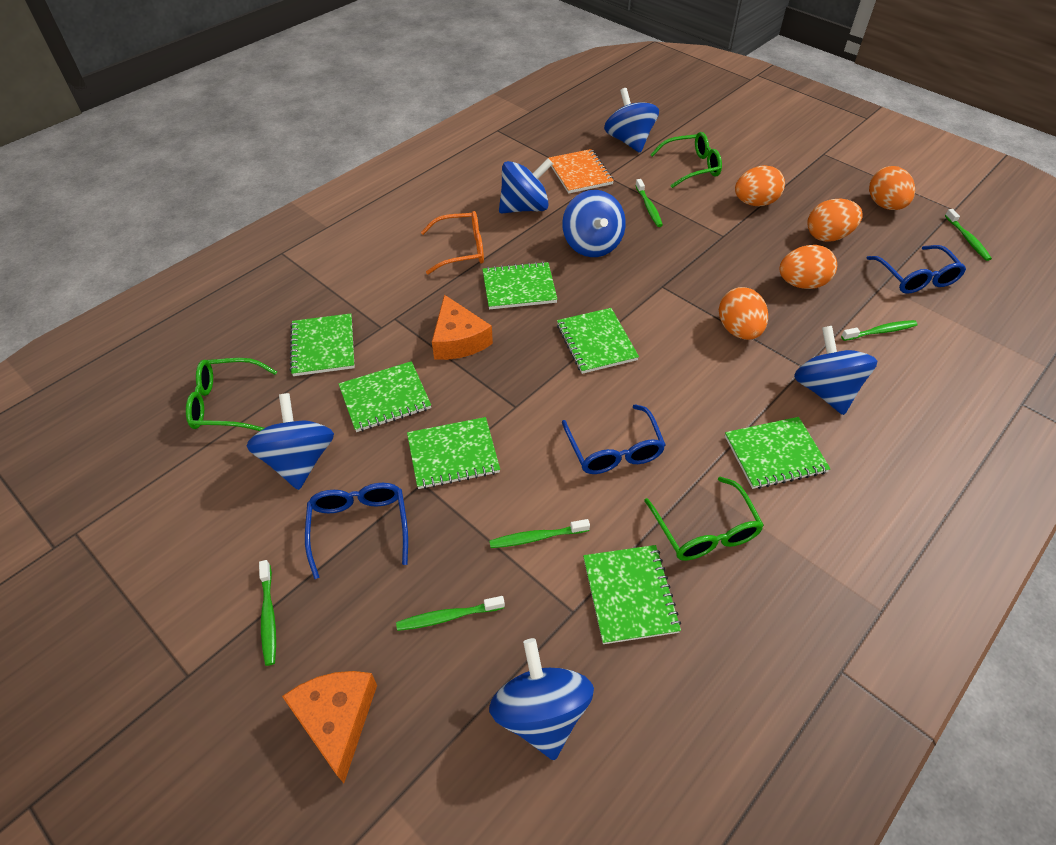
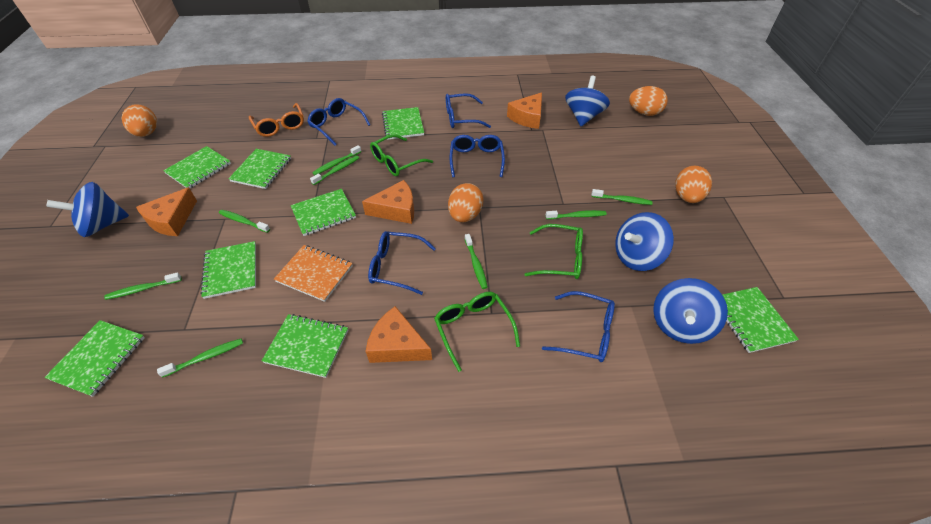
blue glasses: [305,483,408,579] [562,404,666,474] [867,245,966,294] = 3 -> [307,98,370,146] [368,231,436,295] [446,93,491,128] [450,135,505,177] [542,291,615,362] = 5
blue spinning top: [247,393,334,490] [489,638,594,760] [499,158,553,213] [562,190,626,257] [604,88,659,153] [794,326,877,415] = 6 -> [46,182,129,237] [565,76,610,126] [615,212,674,271] [653,278,728,344] = 4
green notebook: [290,313,355,376] [339,361,431,432] [407,417,500,489] [482,261,558,309] [557,308,639,374] [583,545,681,644] [725,417,831,489] = 7 -> [44,320,145,397] [163,146,231,188] [200,241,256,299] [228,149,291,189] [262,314,348,378] [291,189,356,236] [382,107,424,140] [723,287,799,353] = 8
green toothbrush: [259,560,276,666] [396,596,505,631] [489,519,590,548] [635,179,663,227] [841,320,918,341] [945,209,992,261] = 6 -> [104,272,182,300] [157,338,243,378] [219,210,270,233] [310,155,359,185] [312,145,362,176] [465,234,488,289] [546,210,607,219] [591,189,653,205] = 8
orange cheese: [282,671,377,783] [432,295,493,360] = 2 -> [136,187,197,236] [362,180,414,224] [365,306,432,363] [507,92,542,129] = 4
orange egg: [719,287,768,340] [735,165,785,206] [780,245,837,289] [807,199,863,242] [869,166,915,210] = 5 -> [122,104,157,137] [448,183,483,222] [629,86,668,116] [675,166,712,203] = 4

